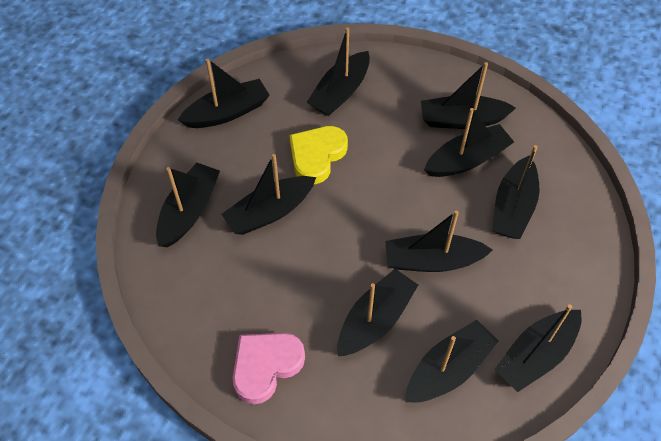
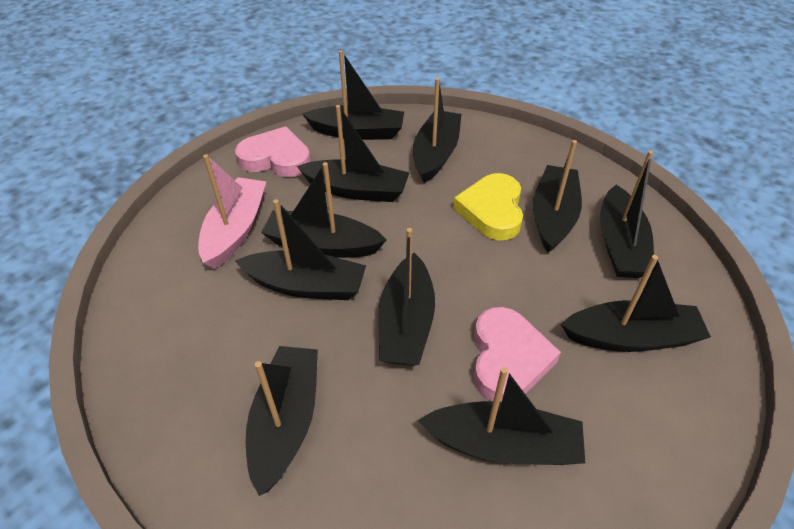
pink boat: none = 0 -> [198,154,267,269] = 1
pink heart: [233,333,305,404] = 1 -> [235,126,311,177] [474,307,561,402] = 2

